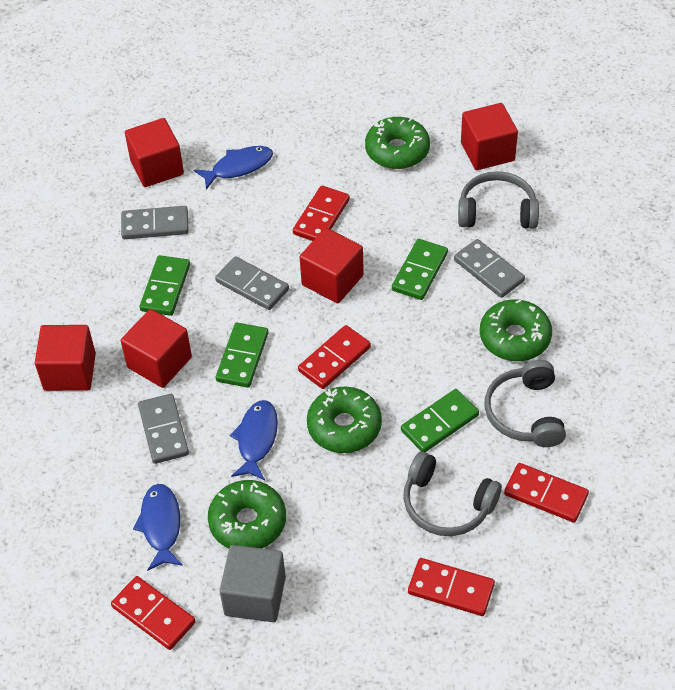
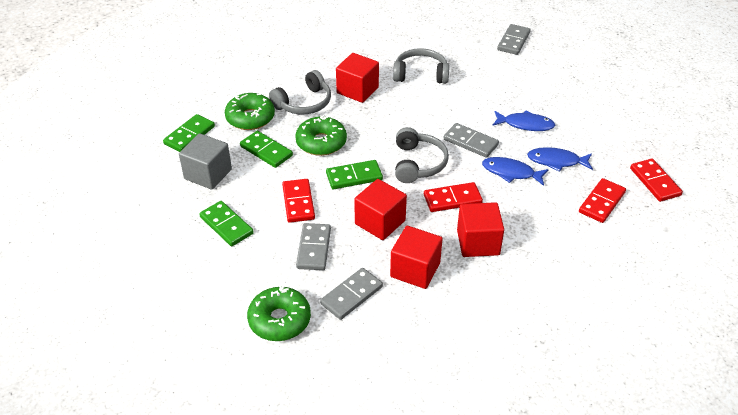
green donut: [208,480,286,548] [307,387,382,453] [365,117,430,169] [480,299,552,361] = 4 -> [225,93,275,130] [247,286,311,341] [295,115,347,156] = 3
red cube: [35,325,96,391] [121,309,192,388] [125,118,184,187] [300,228,364,303] [461,103,518,170] = 5 -> [336,53,379,103] [354,179,407,240] [390,226,443,289] [457,202,504,257] = 4
red domino: [111,576,196,650] [293,186,350,241] [298,325,371,389] [408,558,495,616] [504,463,589,523] = 5 -> [282,179,315,223] [424,182,483,212] [579,178,626,223] [630,159,683,202] = 4

